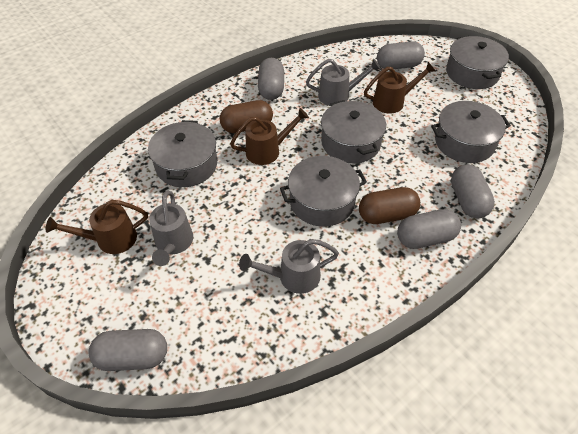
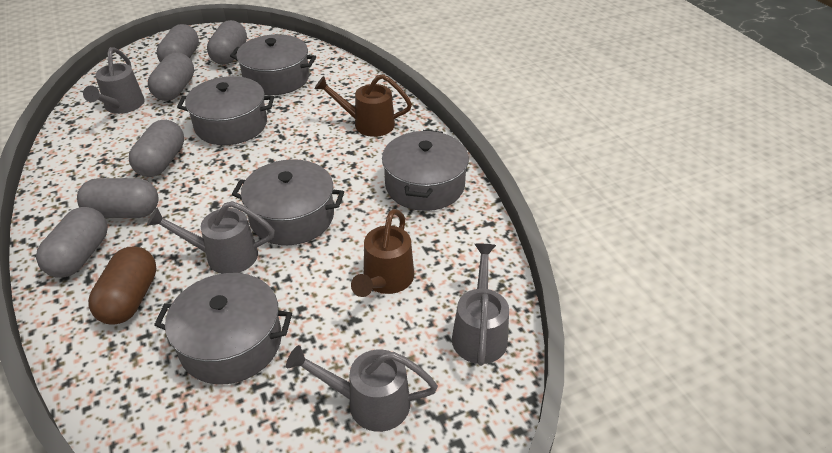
brown capsule: [220,100,273,133] [359,187,420,224] = 2 -> [88,247,157,325] = 1
brown watering can: [46,200,148,254] [230,108,309,165] [364,62,436,114] = 3 -> [314,74,412,137] [351,209,414,297] = 2
grey capsule: [89,329,167,371] [258,58,284,100] [377,41,425,69] [397,209,461,249] [451,165,495,218] = 5 -> [36,207,108,278] [77,178,159,218] [129,120,184,177] [148,52,194,101] [157,24,199,62] [207,20,247,65] = 6
grey watering can: [149,191,193,266] [239,239,339,294] [306,59,381,106] = 3 -> [83,47,145,114] [147,201,275,274] [286,345,438,432] [452,243,509,366] = 4

